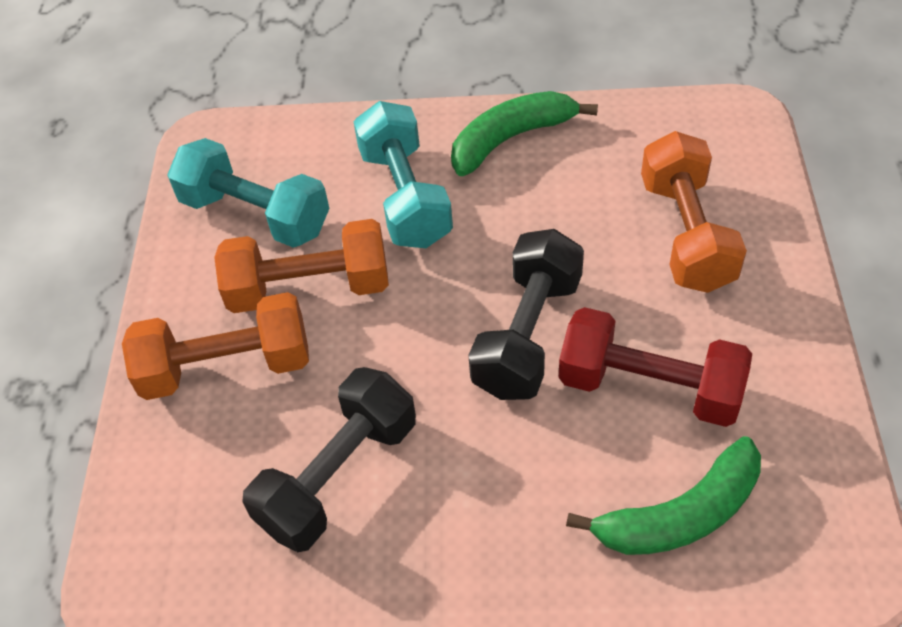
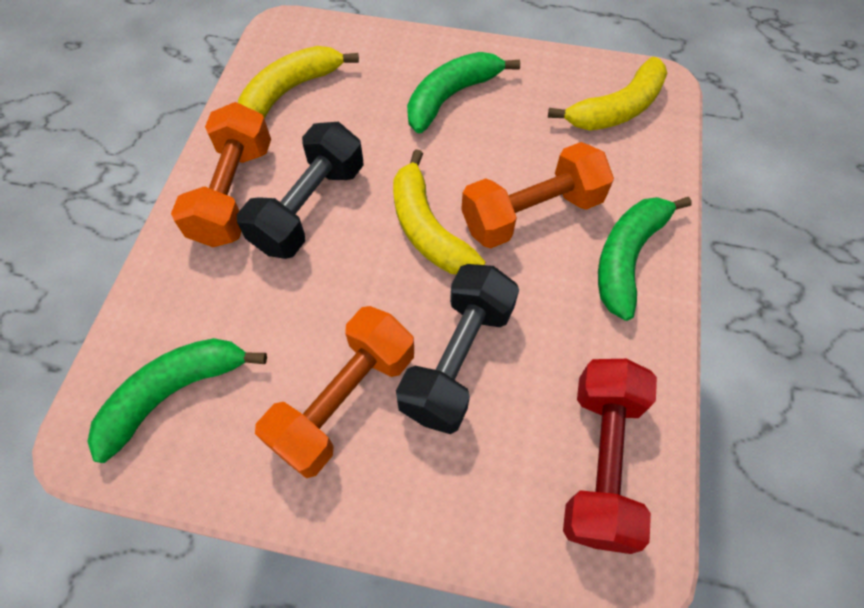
green banana: [451,91,598,176] [566,436,761,555] = 2 -> [87,338,267,463] [407,52,520,133] [598,197,692,321] = 3
turquoise dumbbell: [167,138,329,248] [353,101,453,248] = 2 -> none = 0
yellow banana: none = 0 -> [238,46,359,118] [393,149,485,274] [548,57,667,130] = 3

